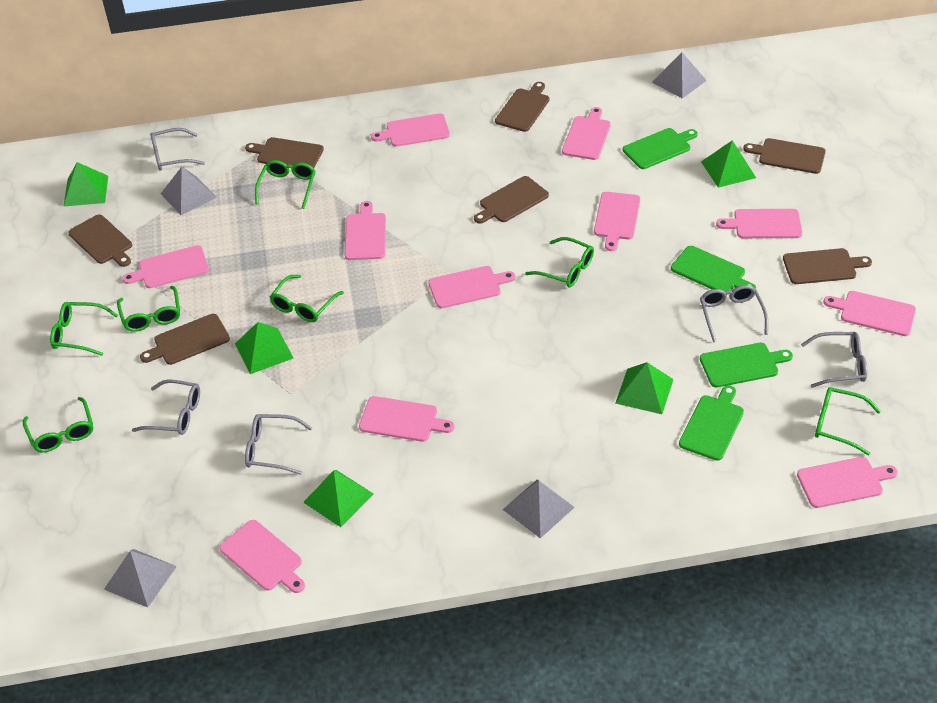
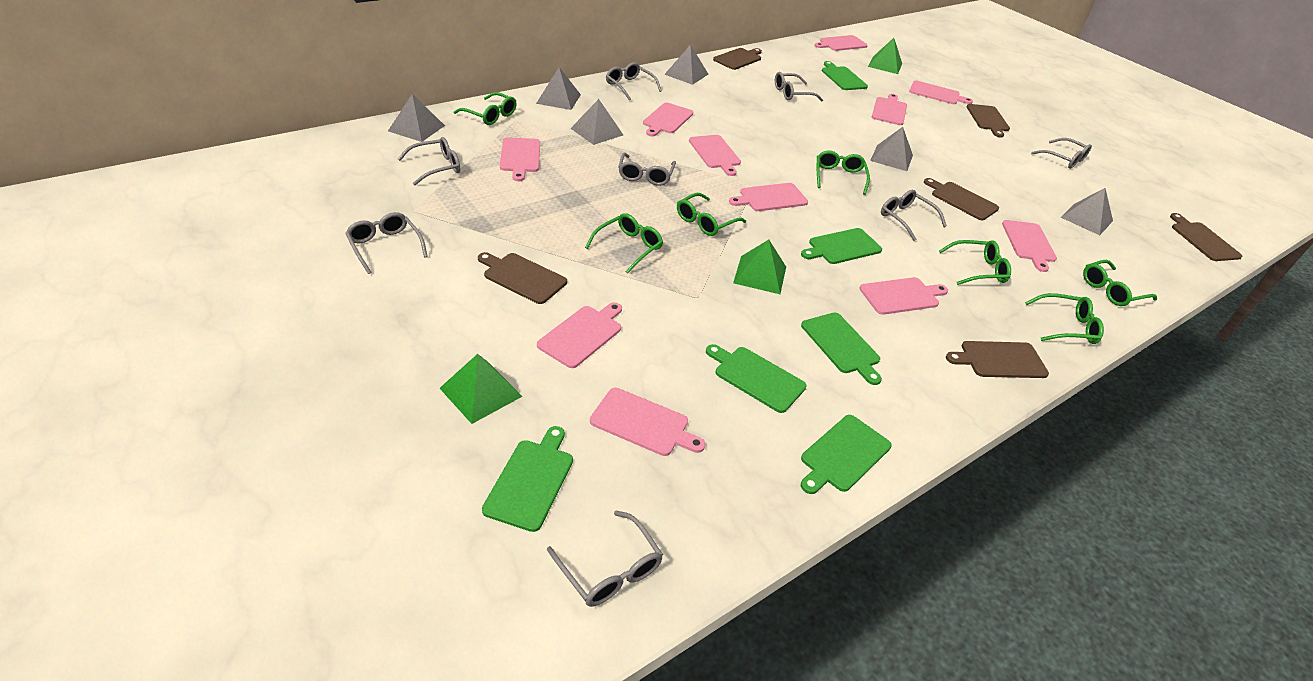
brown cutting board: [68,214,132,267] [140,314,230,365] [245,137,324,168] [474,176,549,224] [495,82,549,132] [743,138,826,174] [783,248,872,284] = 7 -> [478,252,567,304] [713,48,762,70] [924,178,999,220] [946,341,1049,378] [966,104,1010,137] [1170,213,1242,261] = 6
green cutting board: [623,128,698,169] [671,246,756,292] [679,385,744,461] [700,343,793,387] = 4 -> [482,426,573,532] [706,344,807,413] [801,228,882,264] [801,312,882,385] [801,415,892,494] [822,61,868,90] = 6
green pyramid: [63,162,108,207] [235,322,293,374] [303,470,374,527] [615,362,674,414] [701,140,756,188] = 5 -> [439,354,523,424] [733,240,786,294] [868,38,902,74] = 3
grey glasses: [132,380,200,435] [150,128,205,171] [245,414,312,475] [700,285,768,342] [801,332,867,388] = 5 -> [345,212,428,274] [398,137,460,186] [547,510,663,607] [606,62,662,100] [618,153,676,186] [775,72,823,101] [881,190,947,241] [1031,138,1092,169] = 8
grey pyramid: [104,549,177,608] [161,167,217,215] [503,480,575,538] [652,52,707,98] = 4 -> [388,94,445,142] [536,67,581,110] [570,99,623,145] [664,44,708,85] [870,127,913,171] [1061,188,1113,235] = 6

